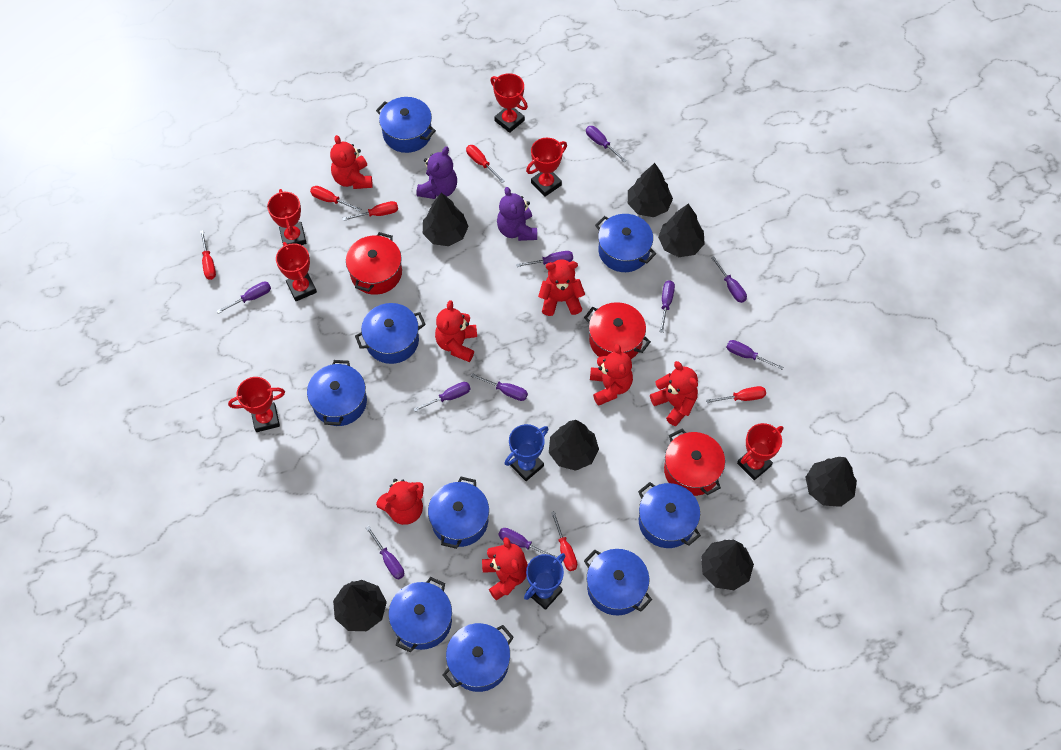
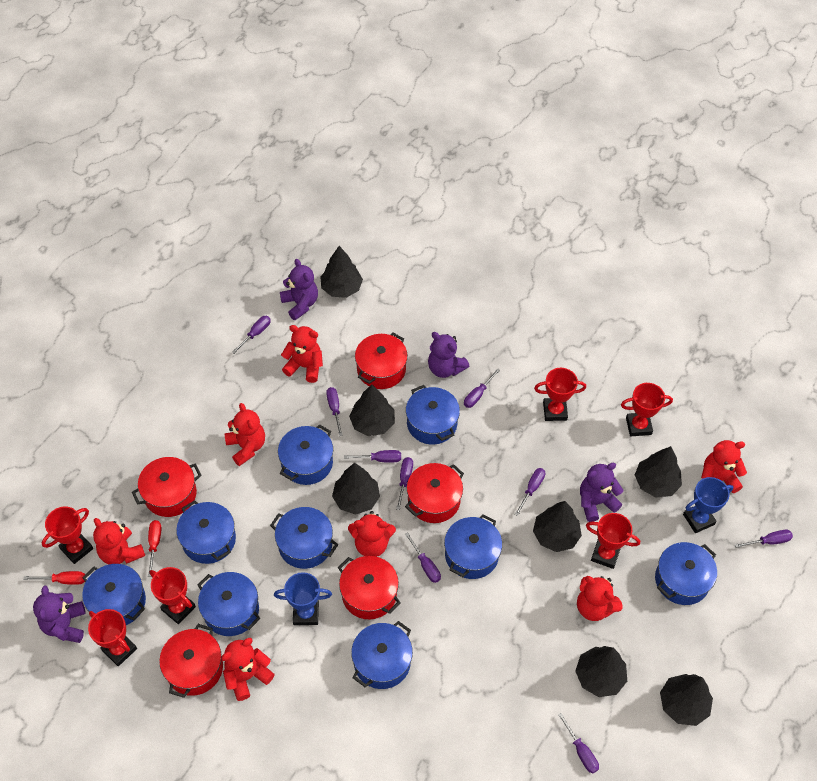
purple screwdriver: [217,281,271,314] [366,526,404,580] [414,382,471,412] [471,373,528,401] [498,528,557,558] [516,251,573,267] [586,126,627,162] [660,280,675,333] [711,256,747,303] [726,340,783,370] = 10 -> [232,316,271,354] [326,387,343,436] [344,450,401,462] [396,457,413,510] [405,532,441,583] [464,368,500,408] [515,468,545,516] [558,713,599,774] [735,530,793,548] = 9
purple teddy bear: [416,146,457,199] [497,187,537,241] = 2 -> [33,585,86,643] [280,259,318,320] [428,332,469,378] [580,463,623,522] = 4
red pot: [346,232,402,295] [584,302,651,359] [664,429,725,496] = 3 -> [132,457,202,517] [159,624,223,698] [338,556,401,619] [355,333,408,389] [405,463,464,523] = 5
red screwdriver: [200,230,216,280] [310,186,361,211] [342,201,398,221] [466,145,504,183] [551,511,577,571] [706,386,766,403] = 6 -> [23,571,85,585] [148,520,161,577] = 2

